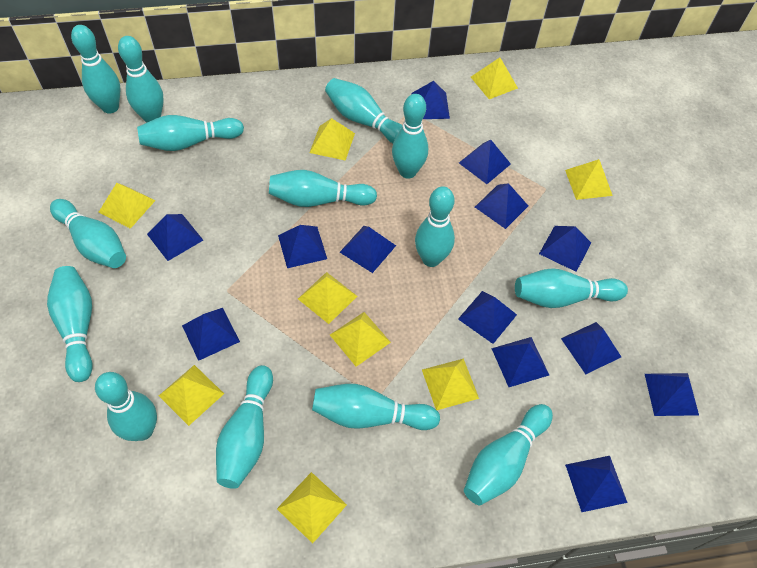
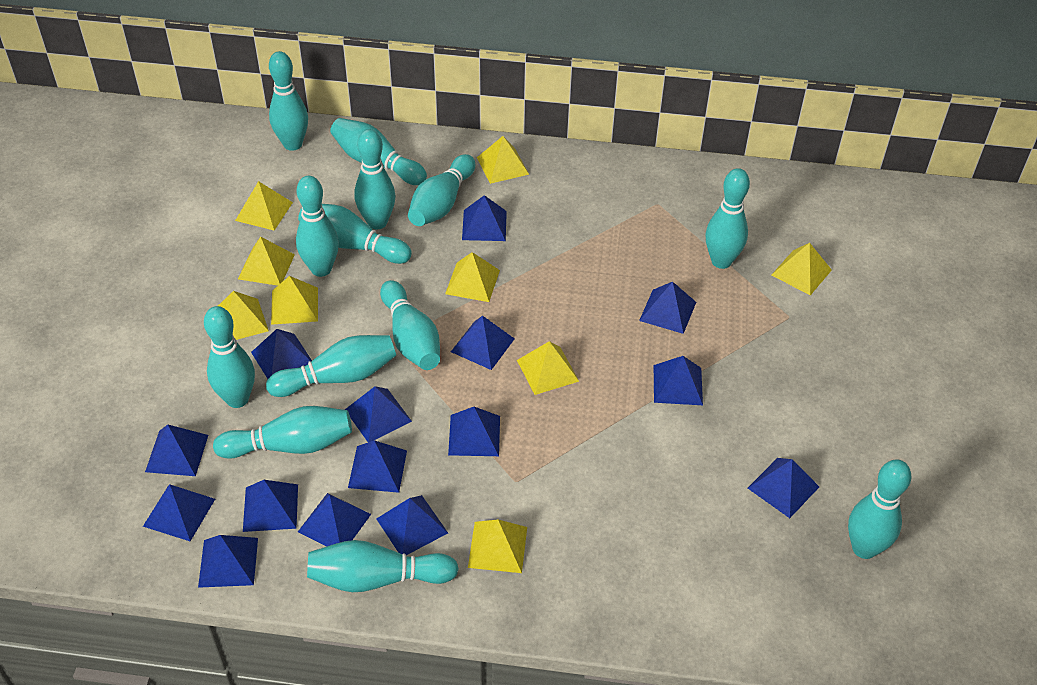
blue pyramid: [147,214,203,261] [182,308,240,361] [278,225,327,268] [340,226,396,273] [411,81,450,119] [458,291,517,344] [459,139,511,184] [475,183,528,229] [491,337,549,387] [539,226,591,272] [561,322,621,374] [565,456,628,512] [645,373,699,416] = 13 -> [143,484,215,541] [145,424,208,476] [198,535,258,588] [243,480,298,532] [251,329,312,379] [298,493,371,547] [345,386,412,442] [348,440,407,493] [376,495,448,555] [448,407,500,456] [451,316,515,370] [462,195,507,241] [639,282,696,334] [654,356,703,405] [748,458,819,518] = 15
turquoise bowling pin: [47,266,93,382] [50,199,126,268] [71,25,120,114] [95,372,157,441] [118,36,164,123] [137,115,244,151] [216,365,273,489] [269,170,377,207] [312,384,440,430] [325,78,403,143] [392,94,428,179] [415,186,455,267] [464,404,553,505] [515,268,628,308] = 14 -> [204,306,255,408] [213,406,352,459] [266,335,396,397] [269,51,308,151] [296,176,339,277] [298,204,412,264] [307,540,459,592] [330,118,427,185] [354,129,395,229] [380,280,440,370] [408,154,475,226] [706,168,750,269] [848,459,911,559] = 13

